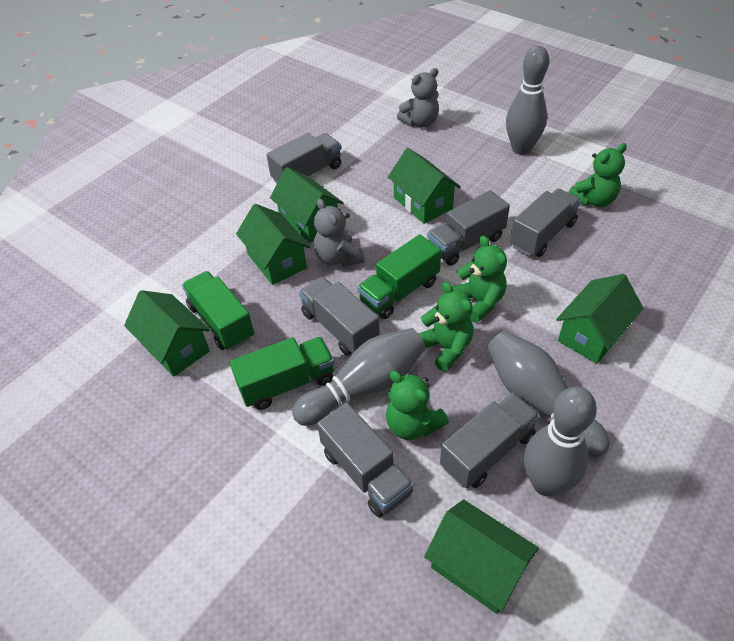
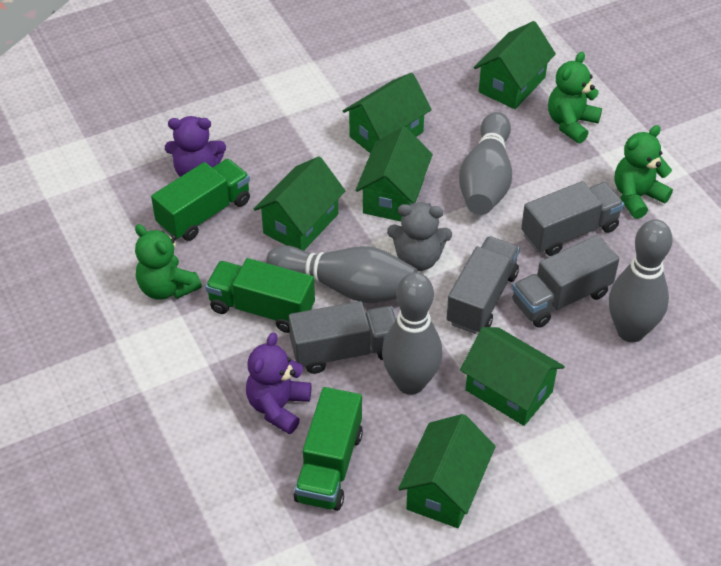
green teddy bear: [386,370,449,440] [418,282,473,372] [452,236,507,323] [569,143,627,207] = 4 -> [135,224,202,300] [548,52,602,143] [615,125,673,219] = 3
grey teddy bear: [314,199,365,267] [397,68,439,127] = 2 -> [387,202,452,271] = 1
grey truck: [267,133,341,183] [299,277,380,356] [317,403,414,517] [427,190,510,266] [440,393,540,489] [510,189,581,257] = 6 -> [289,301,396,374] [446,236,520,334] [512,235,619,328] [521,181,624,256] = 4
purple teddy bear: none = 0 -> [165,116,226,177] [246,332,311,434] = 2

